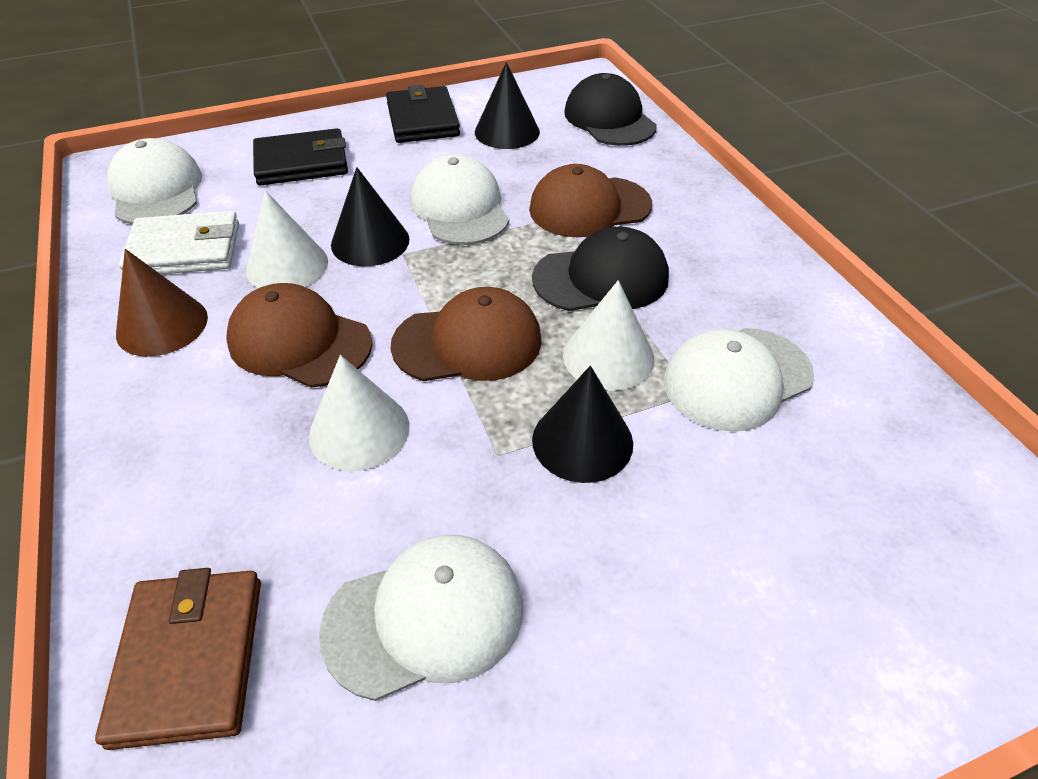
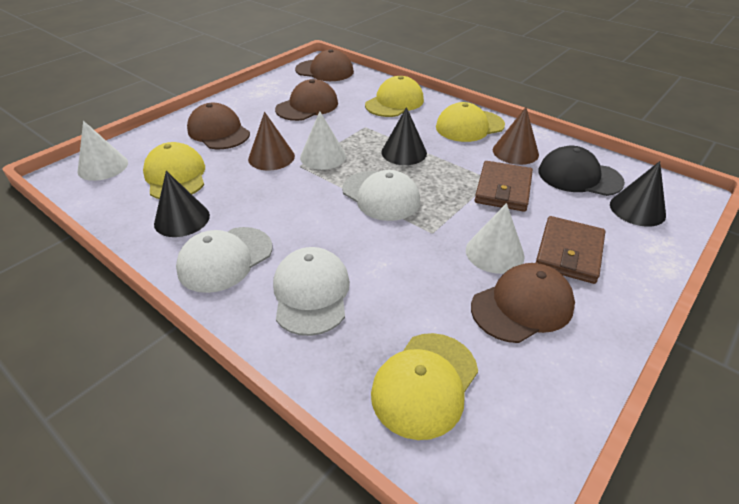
black cap: [532,226,669,311] [564,73,657,146] = 2 -> [539,146,625,196] = 1
black wallet: [253,128,348,186] [386,85,460,143] = 2 -> none = 0
brown cap: [226,283,372,388] [390,287,542,381] [529,164,652,237] = 3 -> [187,103,250,149] [275,79,338,121] [295,49,354,81] [471,263,575,343] = 4
brown cone: [116,249,208,357] = 1 -> [248,112,295,170] [493,107,539,165] = 2
brown wallet: [95,568,261,750] = 1 -> [475,161,533,212] [536,216,605,284] = 2
white cap: [107,138,202,224] [319,535,523,701] [411,154,509,245] [664,328,814,432] = 4 -> [176,227,272,293] [273,247,350,336] [342,170,420,221] = 3
white wallet: [119,211,239,274] = 1 -> none = 0
yellow cap: none = 0 -> [143,142,205,199] [365,76,424,117] [371,333,478,440] [436,102,505,142] = 4

